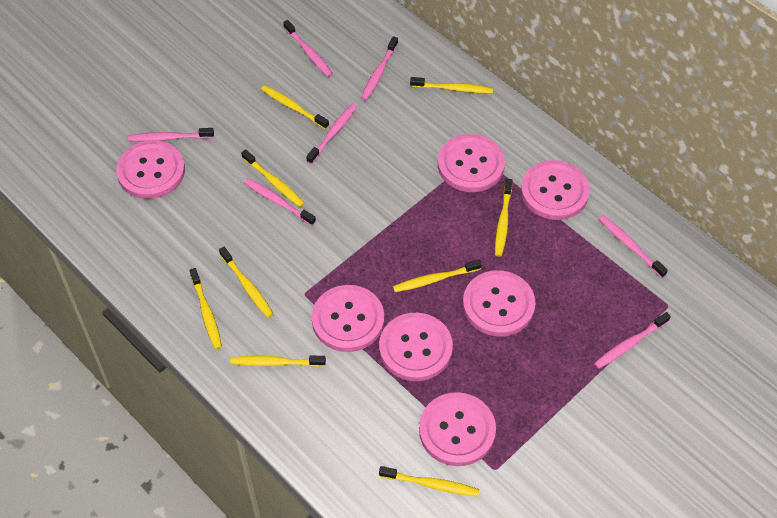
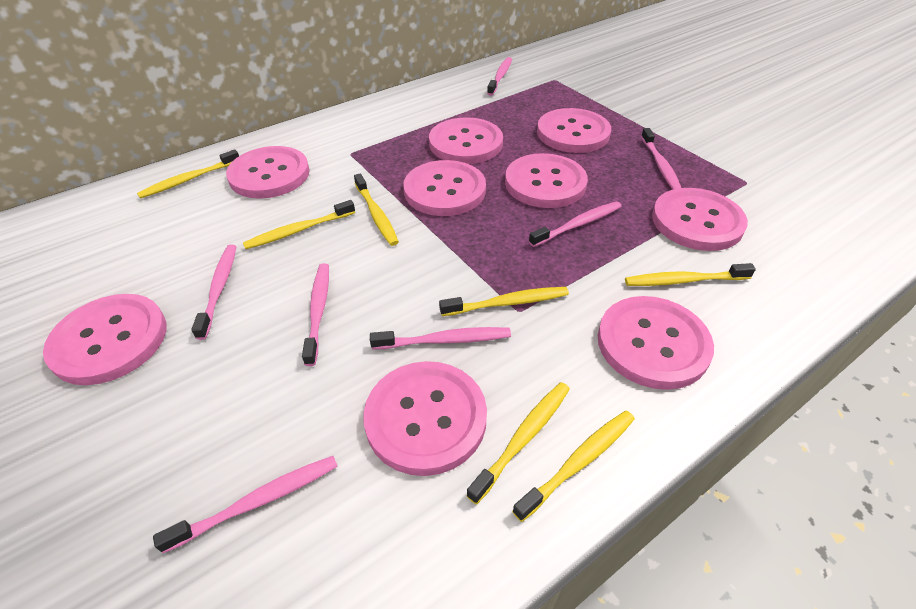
pink button: [116,140,185,199] [312,285,384,352] [379,313,453,381] [419,392,496,466] [438,134,505,192] [463,270,536,337] [521,160,590,220] = 7 -> [43,294,166,385] [226,146,310,199] [363,361,487,476] [403,160,486,216] [429,117,503,164] [505,153,588,208] [537,108,611,153] [598,296,714,390] [652,188,748,251] = 9
yellow toothbrush: [190,268,222,350] [219,247,273,318] [230,356,326,367] [241,149,305,207] [261,85,329,129] [379,466,479,497] [393,260,482,292] [410,77,493,93] [495,179,513,257] = 9 -> [137,149,239,198] [243,200,355,249] [354,174,399,246] [439,287,569,316] [466,382,570,504] [512,411,635,522] [625,263,756,286] = 7

